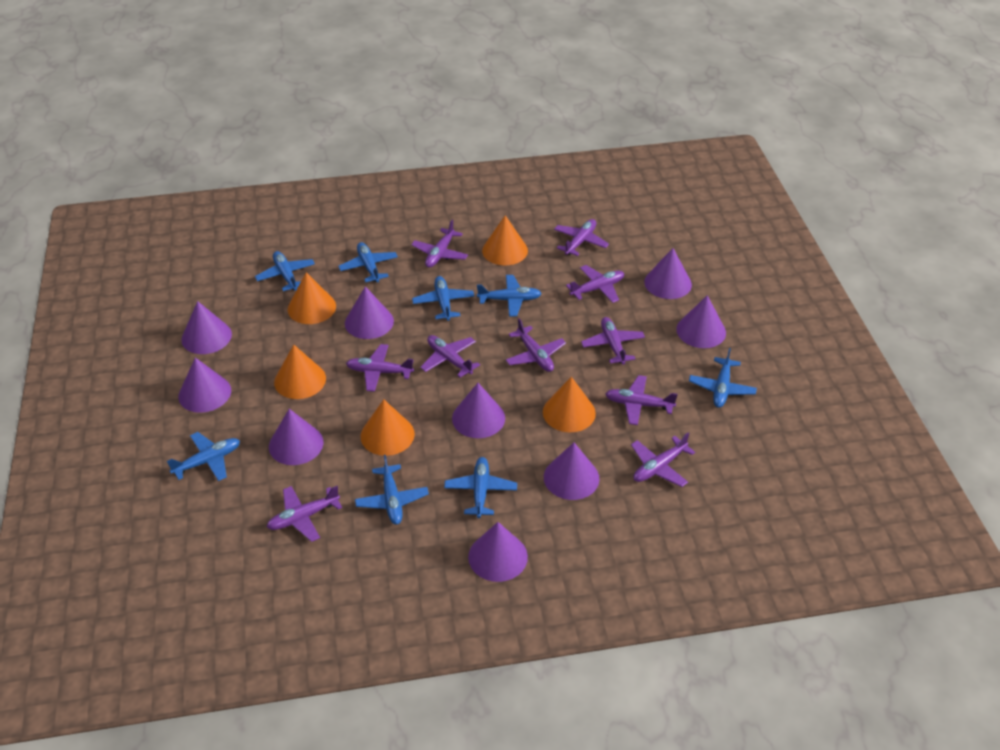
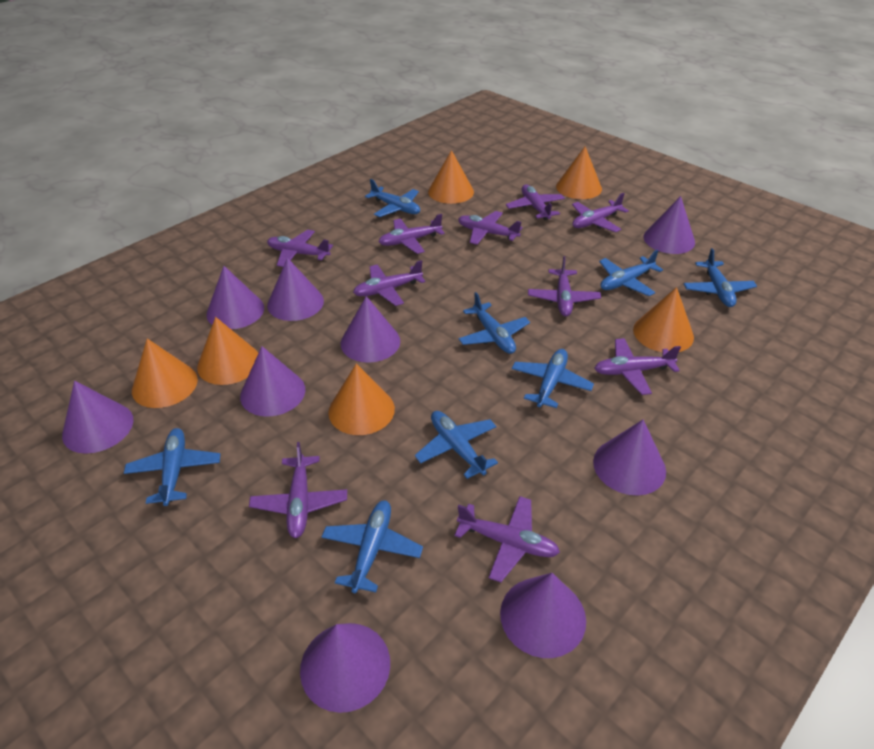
orange cone: [274,345,326,399] [288,272,336,324] [361,399,415,456] [482,215,528,265] [543,377,596,432] = 5 -> [132,338,198,408] [197,317,258,385] [328,363,395,435] [428,150,474,204] [556,146,602,199] [633,287,694,352] = 6

